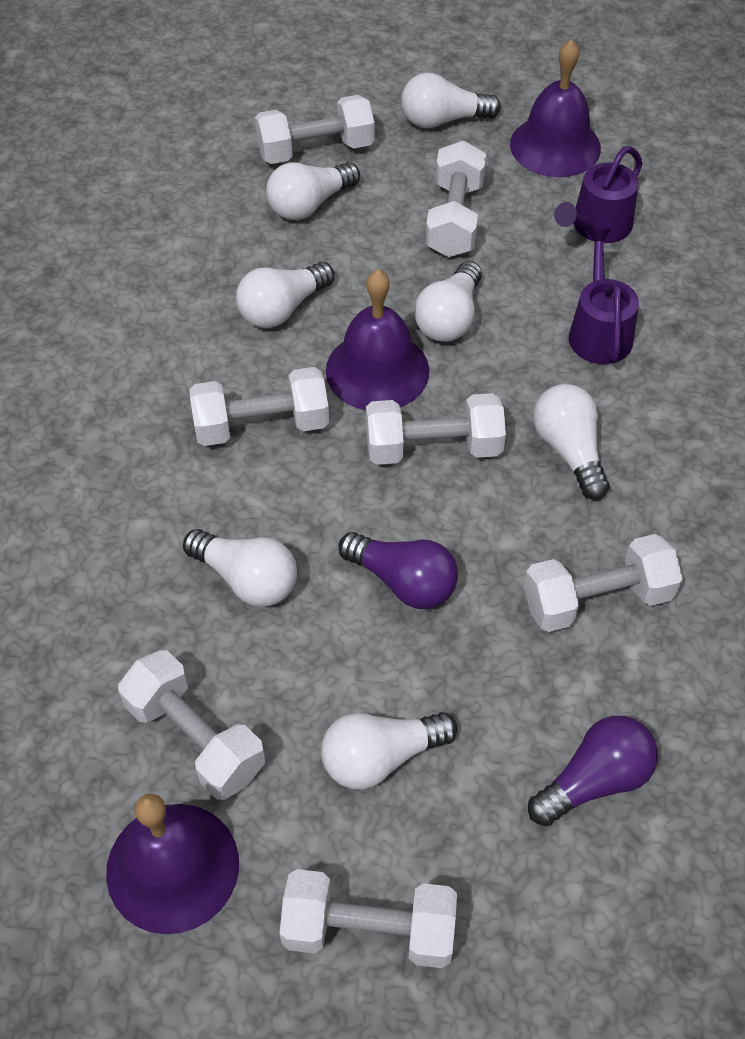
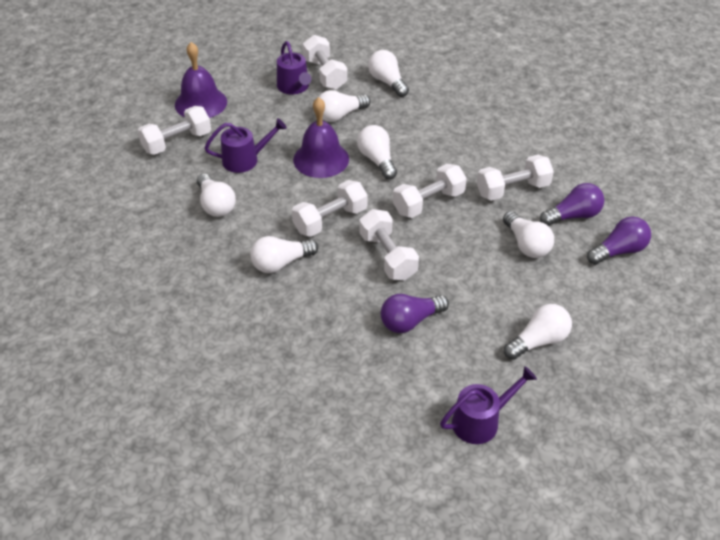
purple bell: [106,794,239,934] [326,270,429,410] [510,39,601,177] = 3 -> [175,42,227,118] [293,97,349,178] = 2
purple light bulb: [338,532,458,609] [528,716,658,826] = 2 -> [381,294,449,333] [540,183,604,226] [587,217,651,265] = 3
purple watering can: [554,146,642,243] [569,229,639,364] = 2 -> [204,118,287,173] [277,41,311,94] [440,366,537,444] = 3
white dumbbell: [118,650,265,800] [189,367,329,446] [255,95,374,164] [279,869,457,968] [366,393,506,465] [426,140,486,257] [524,534,683,632] = 7 -> [138,106,211,155] [292,180,368,237] [303,35,347,90] [359,209,419,280] [393,164,467,218] [477,155,554,201] = 6

